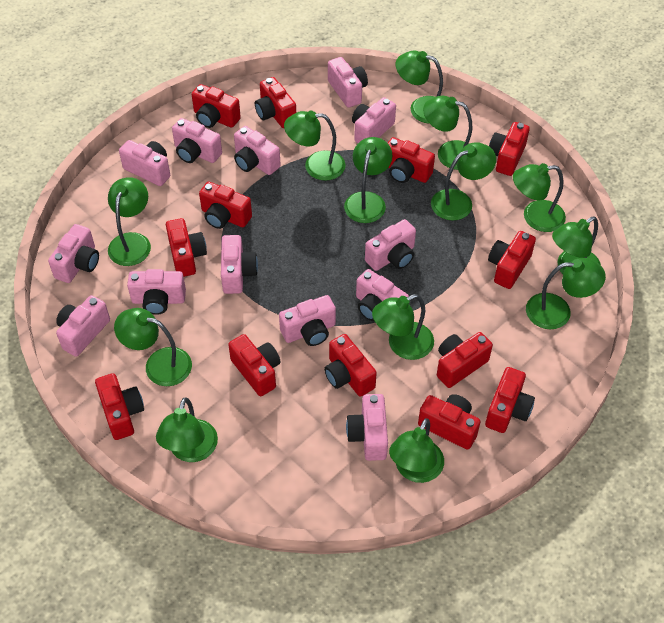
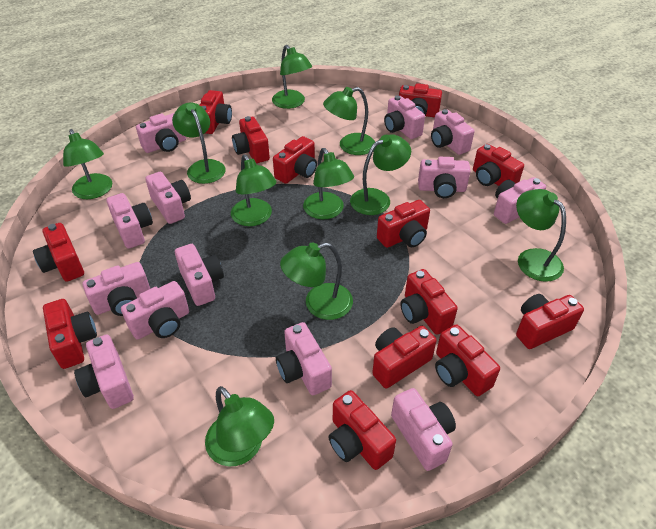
green lamp: [108,177,151,266] [114,308,192,386] [156,397,218,462] [284,111,345,181] [344,137,392,223] [372,294,434,360] [389,418,444,483] [396,50,443,124] [423,96,472,170] [431,142,496,221] [513,163,566,232] [526,258,606,329] [552,217,601,274] = 13 -> [63,129,112,199] [172,102,225,184] [205,386,274,467] [231,154,277,226] [272,45,312,109] [280,242,353,320] [303,148,354,219] [323,87,375,155] [350,134,411,215] [516,189,566,282] = 10

